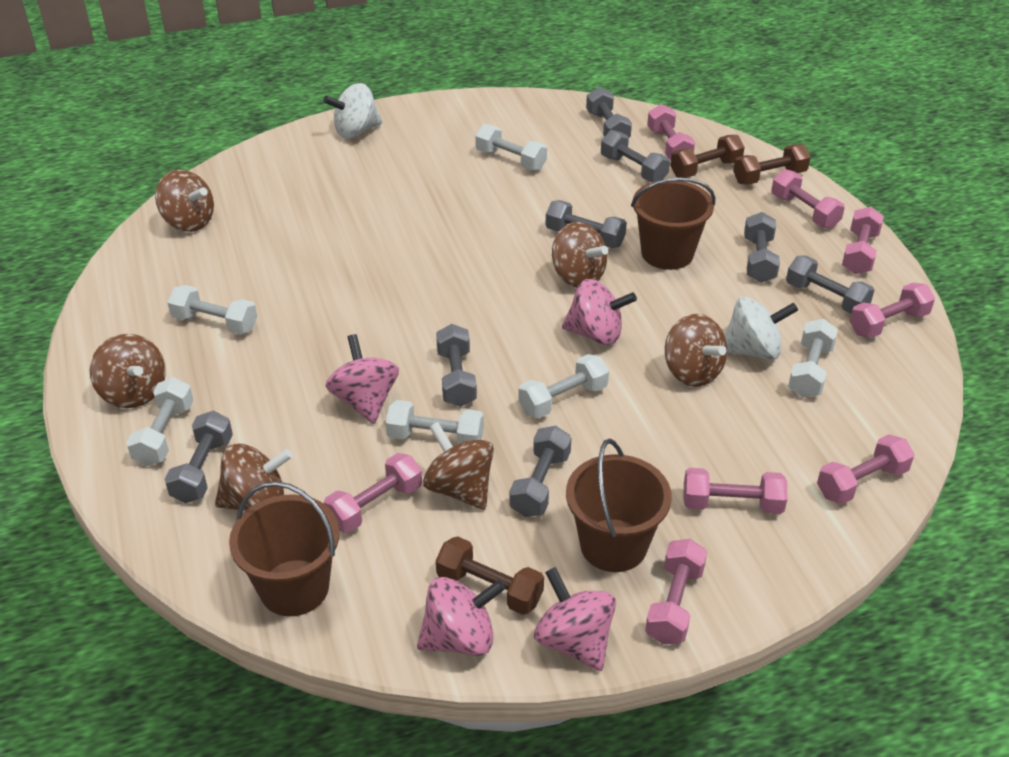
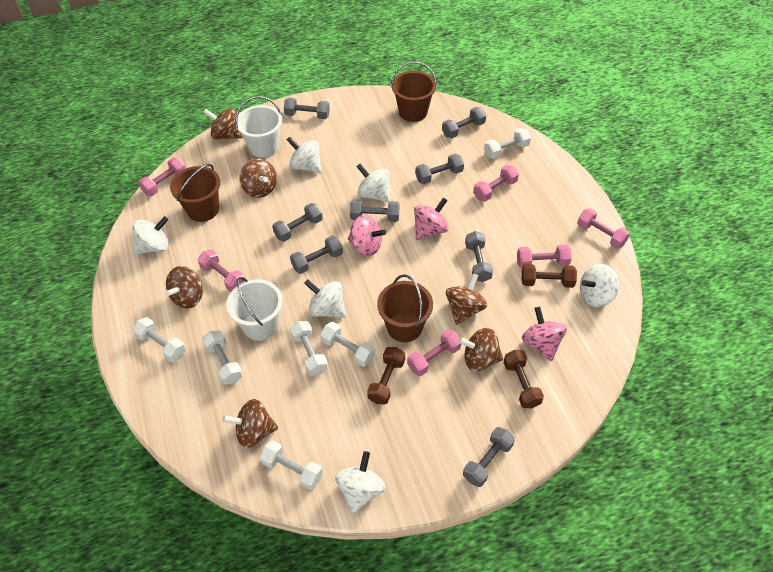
pink dumbbell: [323,453,422,533] [645,539,707,644] [647,104,695,160] [683,468,787,514] [771,169,845,229] [817,434,915,504] [842,207,884,274] [849,283,935,338] = 8 -> [138,157,186,196] [198,250,245,292] [407,329,461,376] [473,165,519,201] [517,244,572,268] [577,208,630,249] = 6
pink spinning top: [326,334,399,424] [417,577,505,656] [534,567,616,671] [562,279,637,345] = 4 -> [348,215,386,256] [414,197,449,240] [522,307,567,362] = 3
white bucket: none = 0 -> [226,277,283,341] [235,96,282,158] = 2
white spinning top: [323,83,382,138] [725,297,798,360] = 2 -> [132,216,169,254] [287,137,321,173] [304,279,346,318] [335,451,385,514] [356,164,390,202] [580,264,619,307] = 6

